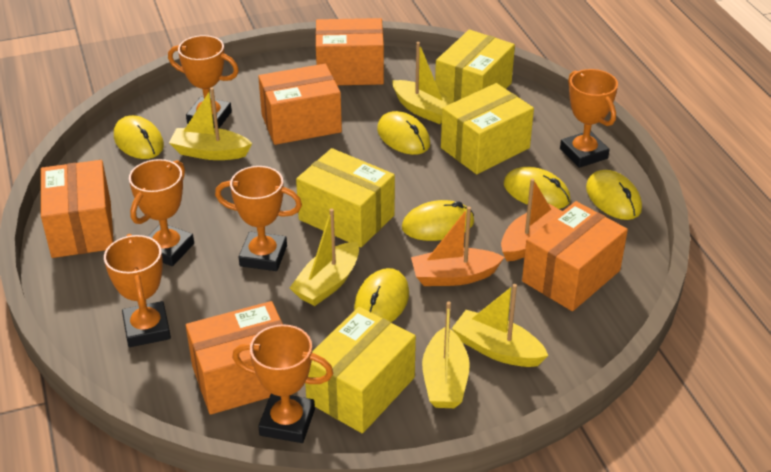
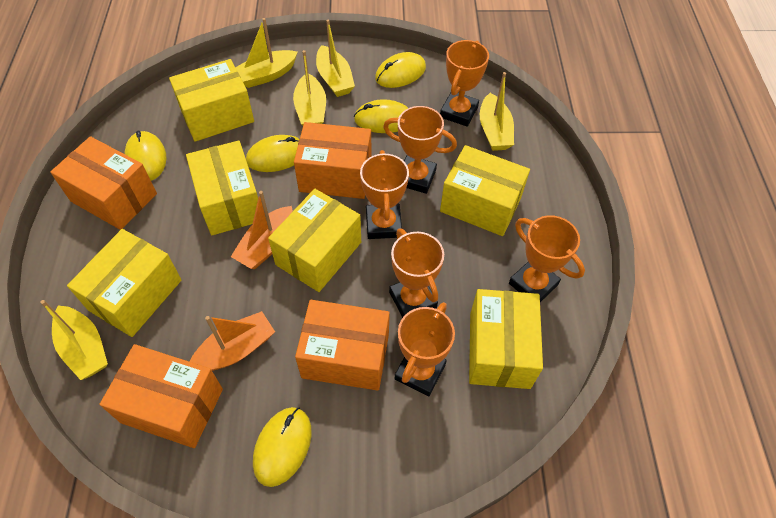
orange box: [41,160,114,258] [186,301,283,415] [258,64,342,145] [316,18,384,85] [522,201,628,311] = 5 -> [50,136,157,230] [99,344,223,448] [294,122,372,199] [295,300,390,391] = 4
yellow box: [296,148,395,248] [305,307,416,433] [435,30,515,102] [441,83,534,174] = 4 -> [67,229,182,337] [169,59,254,142] [186,141,258,235] [268,189,361,292] [440,145,530,236] [469,289,543,389] = 6
yellow mouse: [114,115,164,159] [354,268,409,322] [377,111,430,155] [402,200,474,241] [504,167,571,209] [586,170,642,220] = 6 -> [124,131,166,181] [246,135,299,172] [253,407,312,487] [354,99,408,133] [375,52,426,88] = 5

